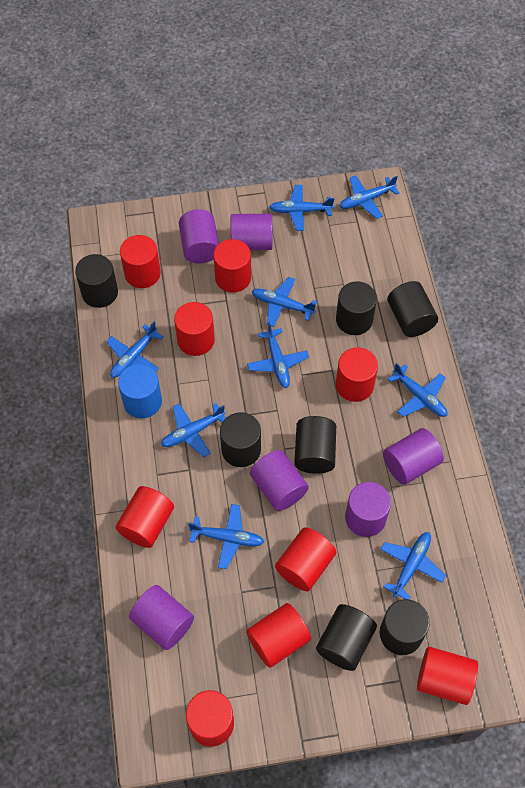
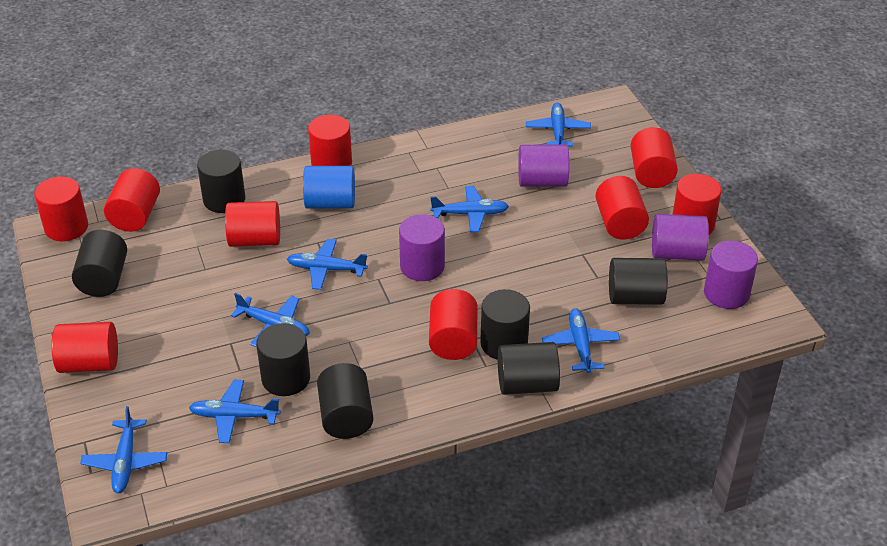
blue plane: [106,322,164,378] [161,403,226,457] [188,504,264,569] [247,322,309,388] [252,277,317,327] [269,185,334,231] [339,175,399,219] [380,532,446,599] [388,363,447,417] = 9 -> [80,406,167,494] [189,380,281,443] [231,293,310,347] [287,239,368,290] [430,186,509,232] [526,103,591,146] [542,308,620,373] = 7
purple cylinder: [129,585,194,650] [179,209,219,263] [231,214,273,250] [250,450,309,511] [345,482,391,537] [383,428,444,485] = 6 -> [399,214,445,281] [518,145,569,187] [652,214,709,261] [704,241,758,309] = 4

